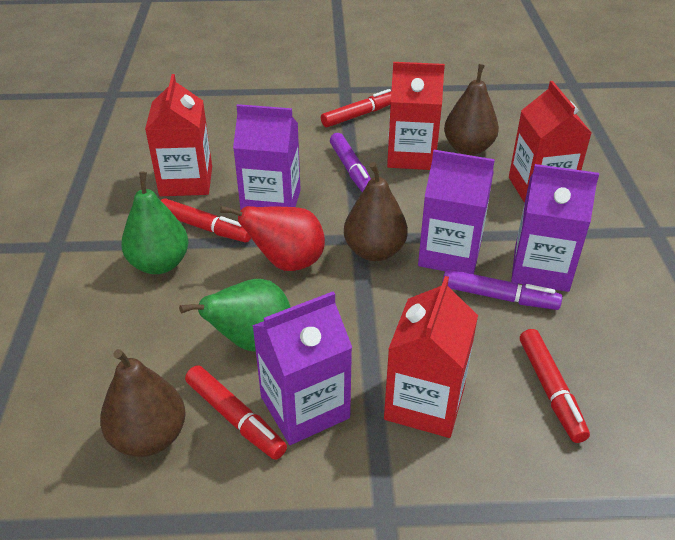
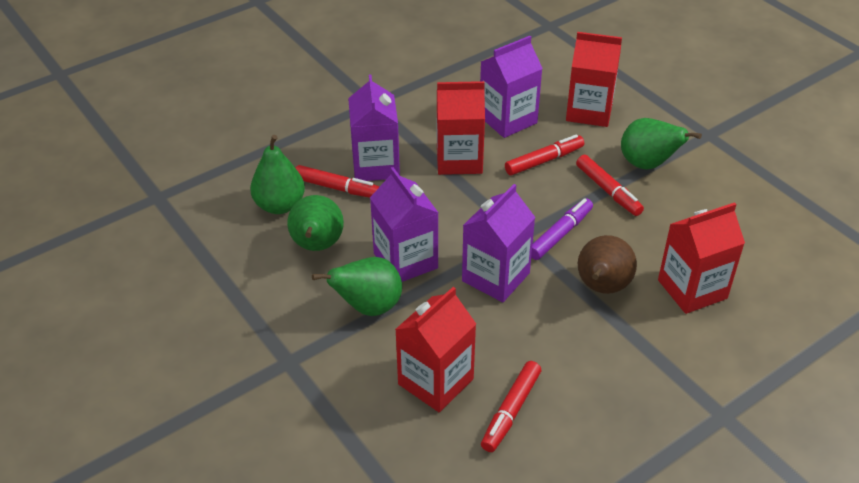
brown pear: [100,349,186,457] [344,162,408,261] [444,64,499,155] = 3 -> [578,235,637,294] = 1
green pear: [121,172,189,274] [179,279,291,352] = 2 -> [250,135,305,214] [287,195,344,251] [312,257,402,316] [621,118,702,170] = 4
purple marker: [330,133,371,192] [442,269,562,310] = 2 -> [531,198,593,260] = 1
red pear: [220,206,325,271] = 1 -> none = 0

